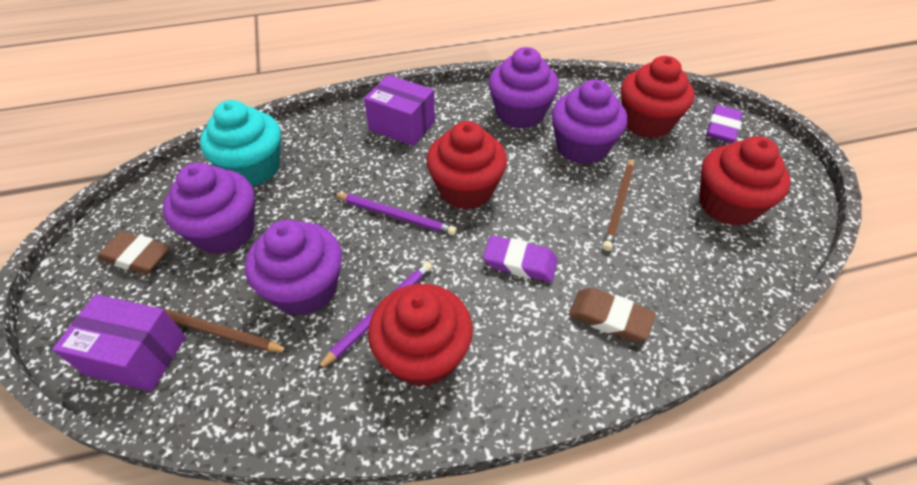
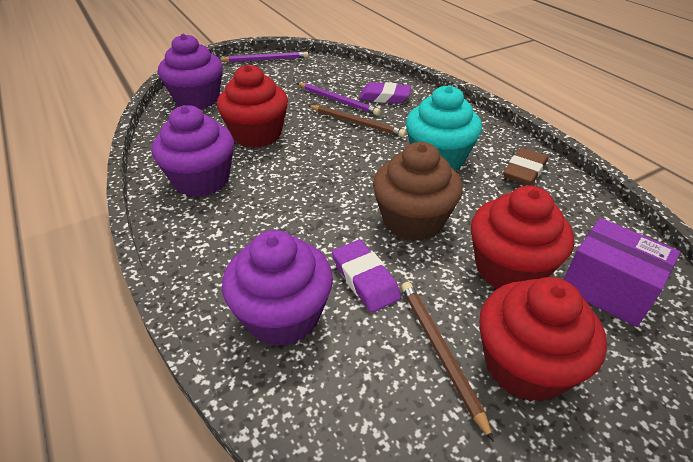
brown cupcake: none = 0 -> [373,142,463,241] = 1
brown eraser: [98,231,170,274] [569,288,656,342] = 2 -> [503,148,548,186] = 1
purple box: [52,294,186,391] [364,75,435,146] = 2 -> [564,218,680,327] = 1
purple cupcake: [163,163,255,255] [245,220,342,316] [489,47,559,129] [552,80,627,164] = 4 -> [152,105,234,197] [158,34,223,109] [222,230,333,347] = 3
red cupcake: [368,284,473,387] [426,121,507,210] [621,56,695,138] [699,136,791,226] = 4 -> [217,64,288,148] [471,185,574,288] [479,277,607,402] = 3

